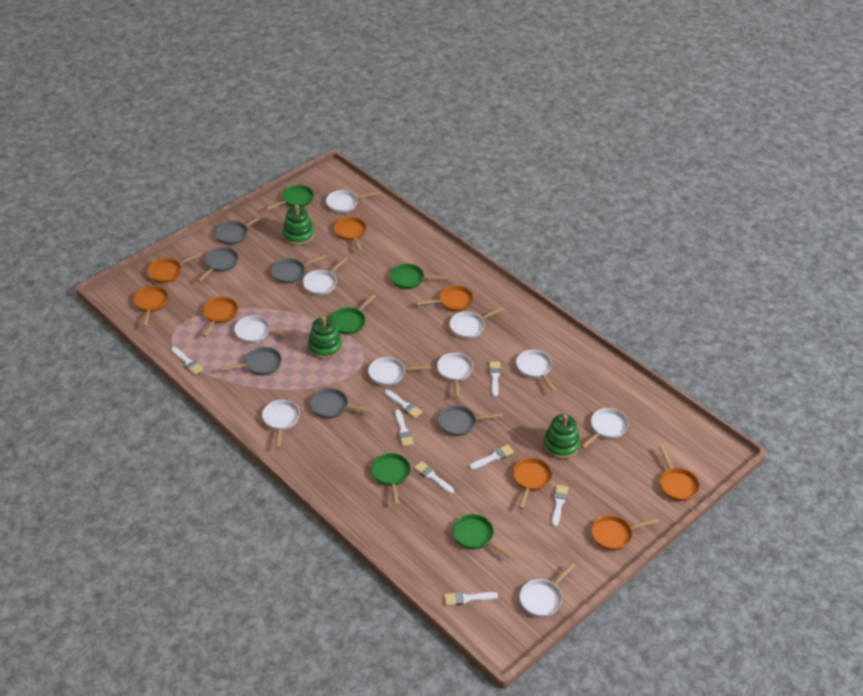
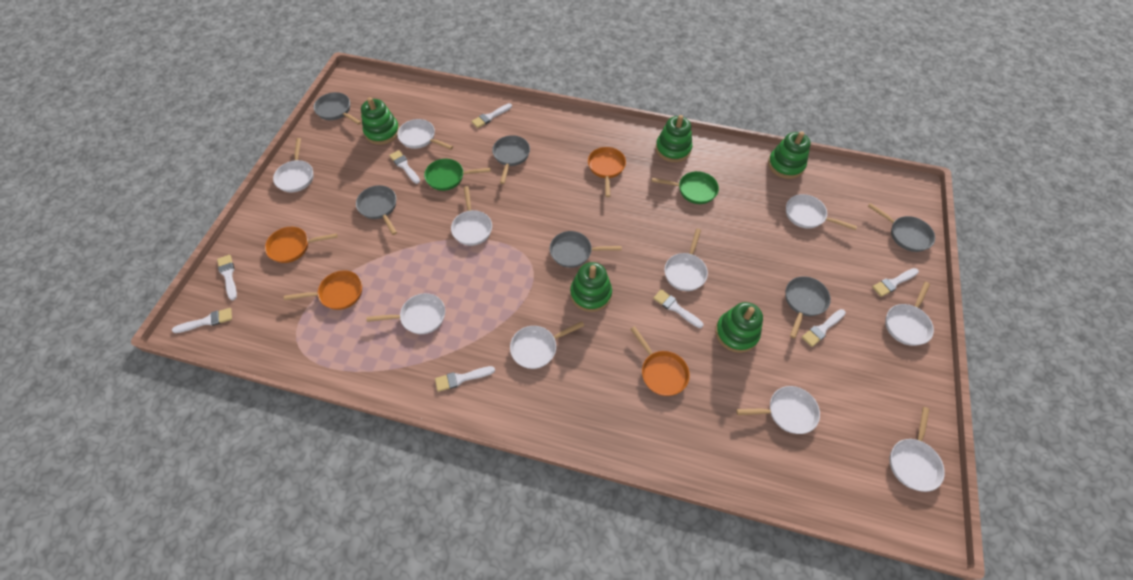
green pan: [265,185,314,210] [331,294,376,334] [371,453,411,505] [390,264,448,289] [453,514,514,558] = 5 -> [424,159,491,191] [651,171,719,204] = 2
green stacking toy: [283,205,314,245] [308,316,342,359] [543,414,580,459] = 3 -> [361,97,400,145] [570,262,612,312] [656,115,692,162] [715,302,763,353] [768,131,811,179] = 5
orange pan: [134,286,169,327] [147,252,202,283] [202,297,238,337] [334,217,366,252] [416,285,474,312] [513,458,552,509] [591,515,659,550] [659,445,700,501] = 8 -> [265,227,338,263] [284,270,362,310] [588,147,626,197] [630,326,690,396] = 4

